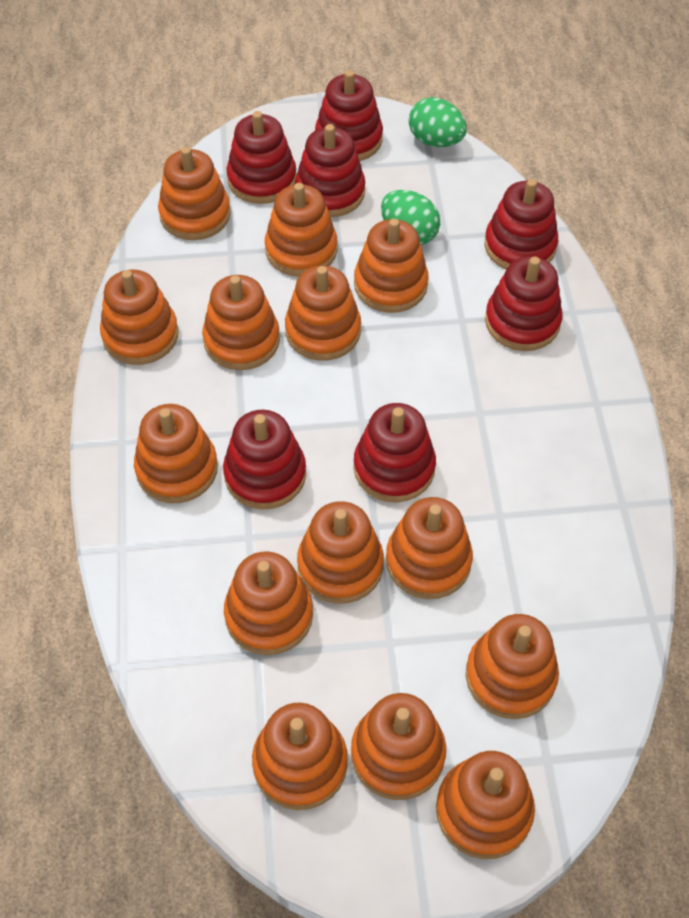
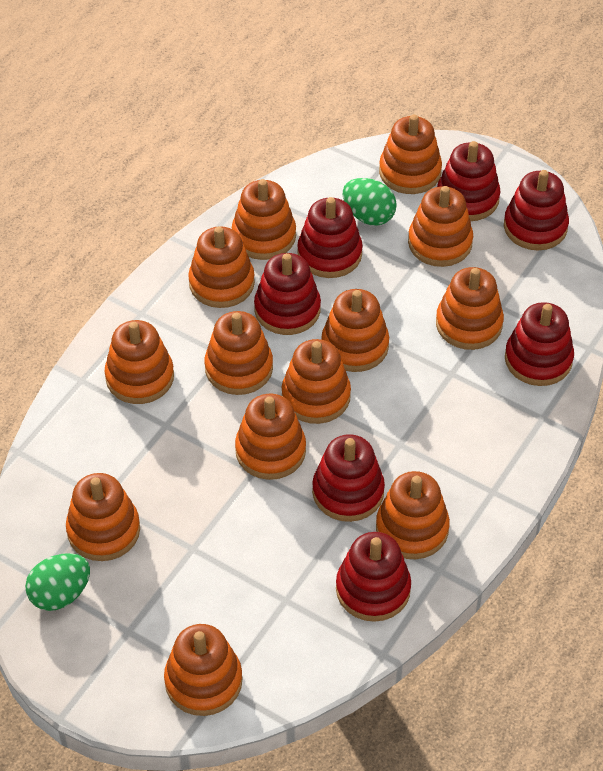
orange stacking toy: [100,269,178,365] [134,404,218,503] [158,147,231,240] [202,275,280,370] [224,552,313,655] [252,703,348,810] [265,183,337,277] [285,265,361,361] [297,501,384,604] [351,693,446,800] [354,218,428,313] [386,497,473,599] [436,751,535,859] [466,614,559,719] = 14 -> [66,473,140,561] [105,320,174,404] [164,624,243,716] [188,226,255,308] [205,311,273,395] [232,179,296,260] [235,394,306,480] [282,339,351,424] [321,289,389,372] [376,471,450,559] [379,114,442,194] [408,186,473,267] [436,267,504,350] = 13

